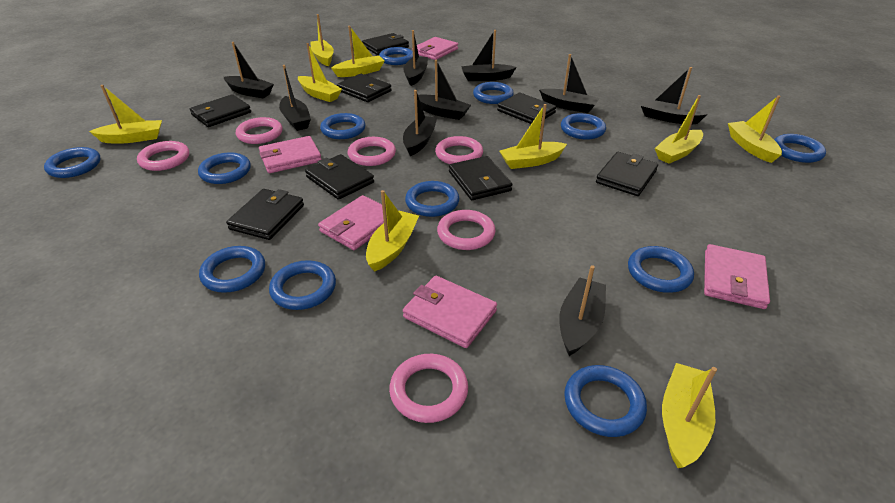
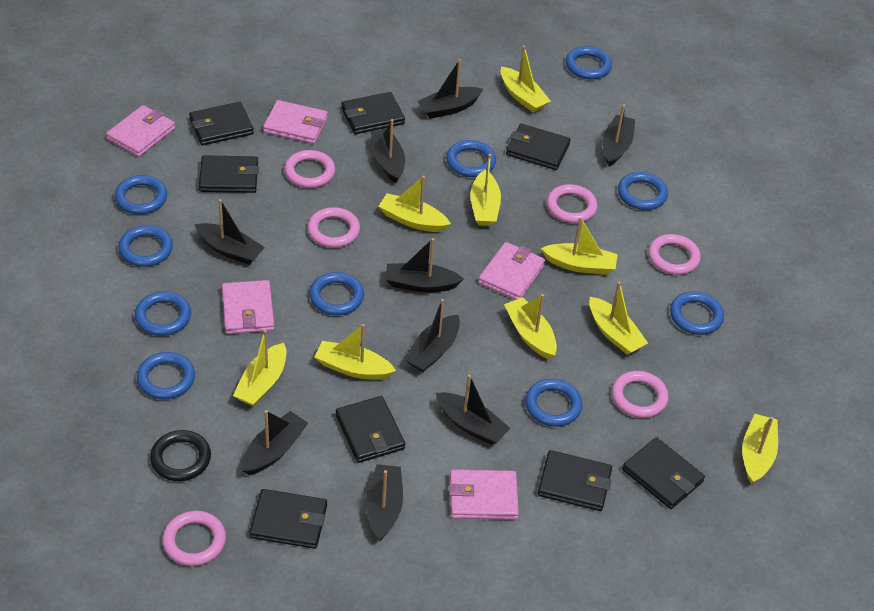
black ring: none = 0 -> [150,430,211,481] = 1
blue ring: [44,147,101,178] [198,152,251,184] [199,246,265,293] [269,260,336,310] [320,113,365,139] [379,47,413,65] [405,181,459,217] [473,82,514,104] [561,113,606,140] [564,365,647,437] [628,246,694,293] [774,134,826,163] = 12 -> [115,175,167,214] [118,225,173,267] [135,291,191,336] [137,352,195,399] [309,272,364,315] [446,140,496,177] [525,379,582,427] [566,46,612,79] [618,172,668,210] [670,291,724,335] = 10

